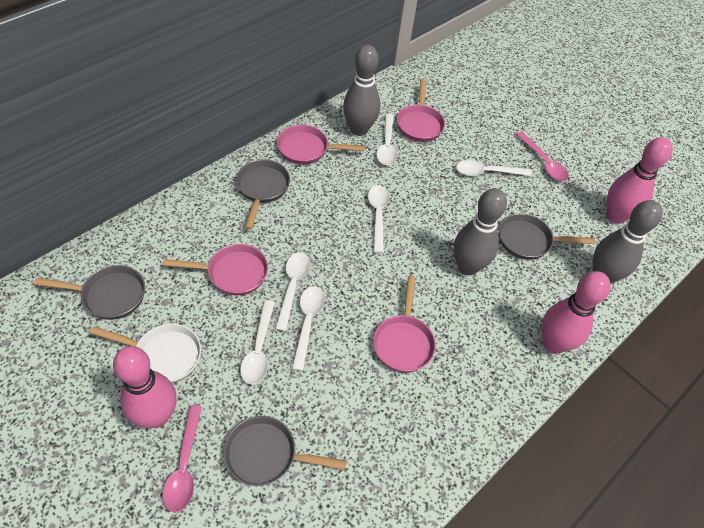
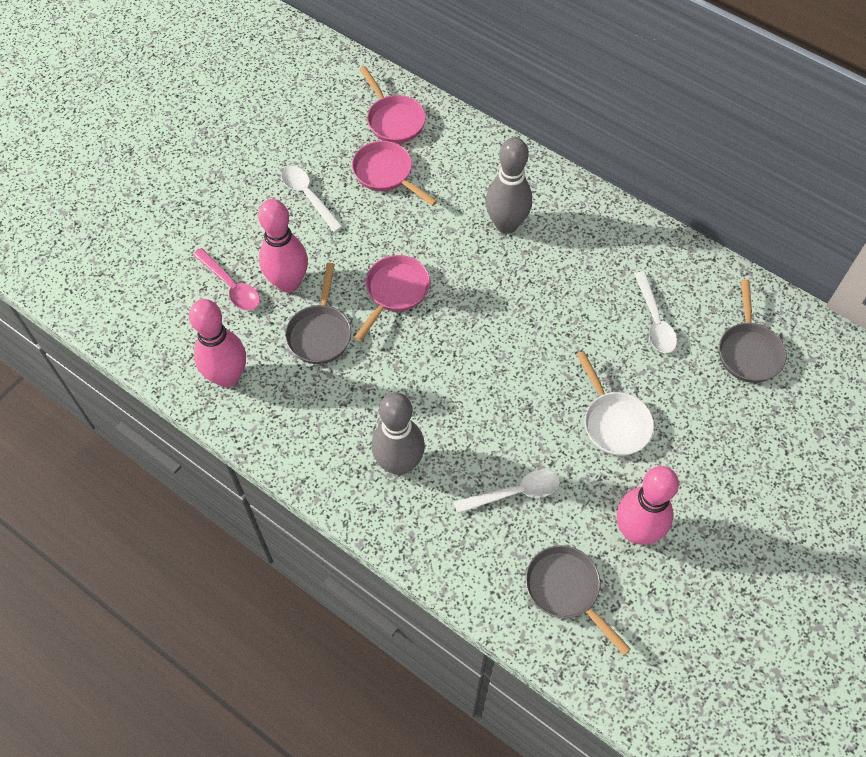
grey bowling pin: [343,45,380,136] [454,188,507,275] [593,200,662,284] = 3 -> [372,392,425,475] [486,137,532,234] = 2
grey pan: [34,265,145,320] [224,416,346,486] [236,159,290,230] [499,213,595,260] = 4 -> [285,263,351,364] [525,545,631,655] [719,279,787,383] = 3
pink pan: [163,244,268,295] [277,125,365,164] [373,276,436,373] [397,79,445,142] = 4 -> [352,141,437,206] [354,255,430,342] [359,66,426,143] = 3
pink spoon: [162,405,202,512] [516,132,569,181] = 2 -> [193,248,260,311] = 1
white spoon: [240,300,275,384] [275,253,310,331] [292,286,325,371] [368,185,390,253] [376,114,397,165] [456,160,532,176] = 6 -> [281,166,343,232] [454,470,560,514] [634,271,677,353] = 3

